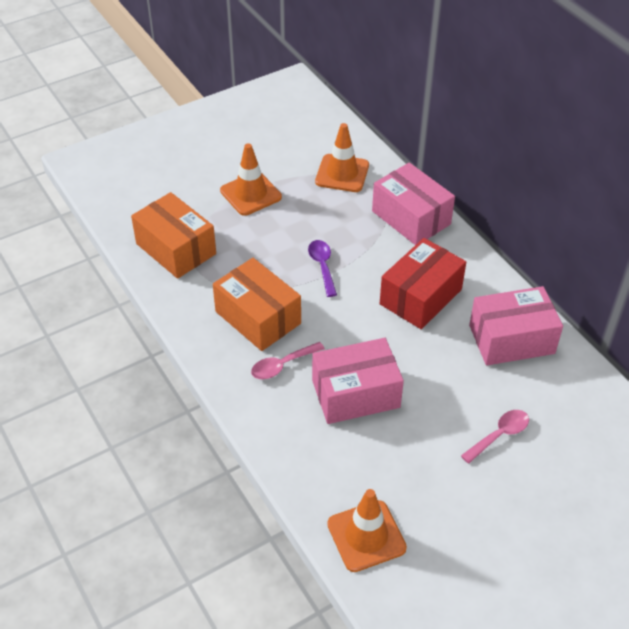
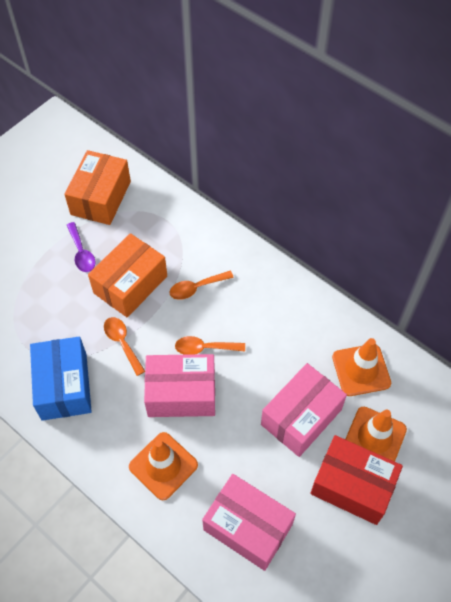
blue box: none = 0 -> [30,337,92,421] = 1
orange spoon: none = 0 -> [104,317,145,376] [169,271,234,300] [175,336,245,355] = 3
pink spoon: [251,342,325,379] [461,410,529,464] = 2 -> none = 0

